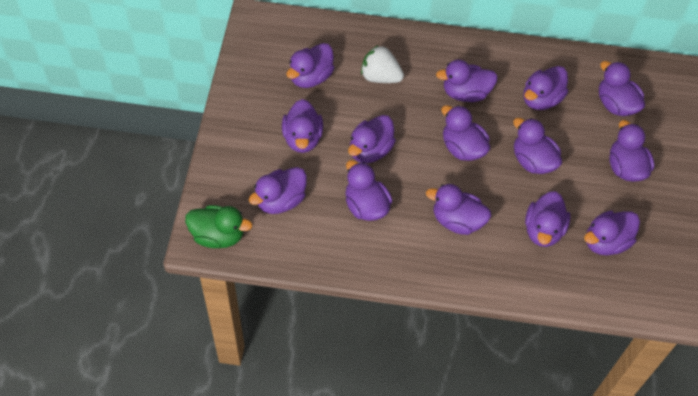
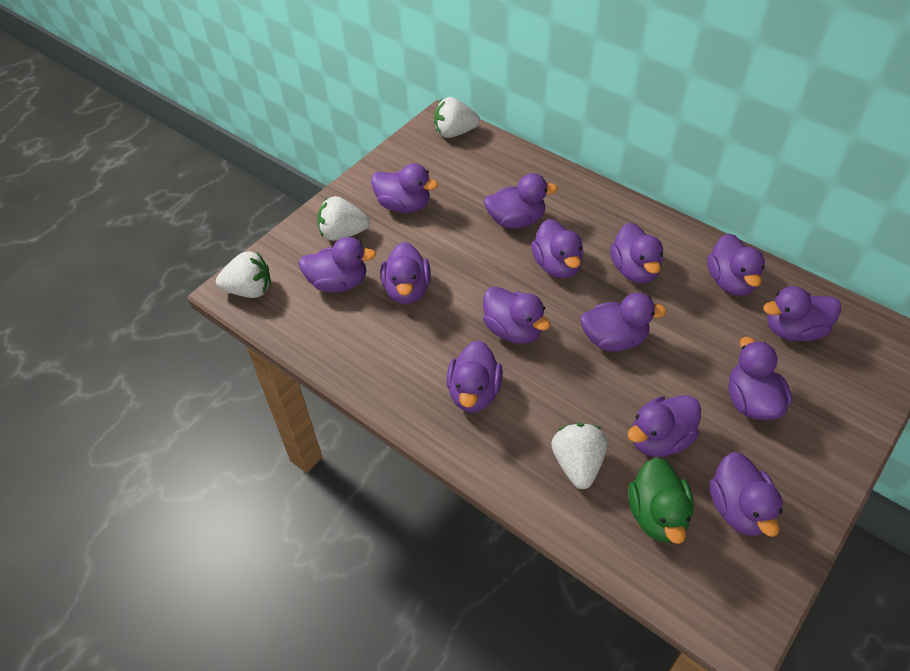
white strawberry: [361,45,404,83] = 1 -> [216,252,271,298] [317,196,370,241] [434,97,480,138] [551,423,608,489] = 4

